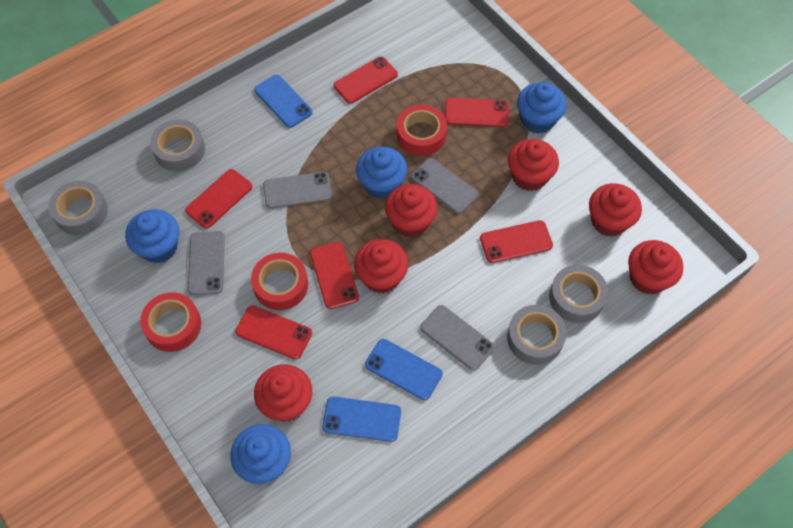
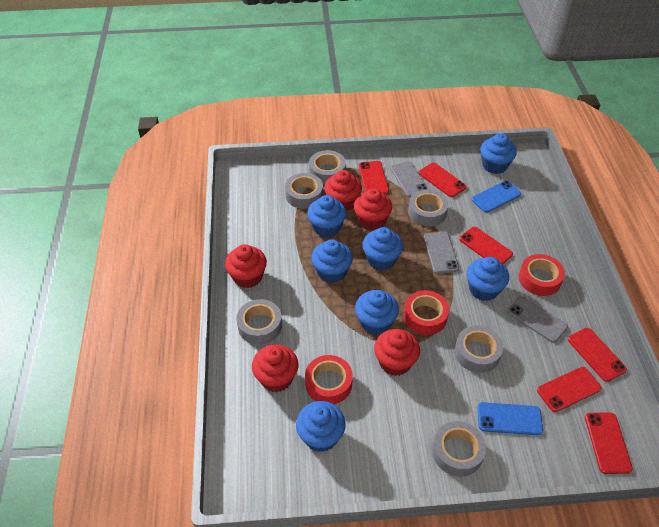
blue cupcake: [125,209,179,263] [230,424,291,484] [356,147,407,199] [517,82,567,134] = 4 -> [296,401,346,452] [307,195,346,237] [311,239,353,283] [355,290,399,335] [362,227,403,270] [467,257,509,301] [480,133,517,174] = 7
blue phone: [254,75,312,128] [322,396,401,442] [365,339,443,400] = 3 -> [472,181,521,213] [477,402,543,435] = 2
grey phone: [188,231,225,295] [263,172,332,209] [411,158,478,214] [420,305,495,371] = 4 -> [390,161,428,197] [424,232,459,274] [507,296,568,343] = 3
grey tape: [49,181,108,235] [150,119,205,171] [507,305,567,365] [549,265,608,323] = 4 -> [236,299,282,345] [285,173,323,209] [309,150,346,184] [408,189,448,226] [432,421,486,477] [454,325,503,373] = 6
red cupcake: [254,364,312,422] [354,239,408,294] [385,184,438,238] [508,139,559,191] [589,183,642,237] [628,240,683,295] = 6 -> [225,244,267,288] [252,344,299,392] [324,170,362,211] [354,188,392,231] [374,329,420,376] = 5

